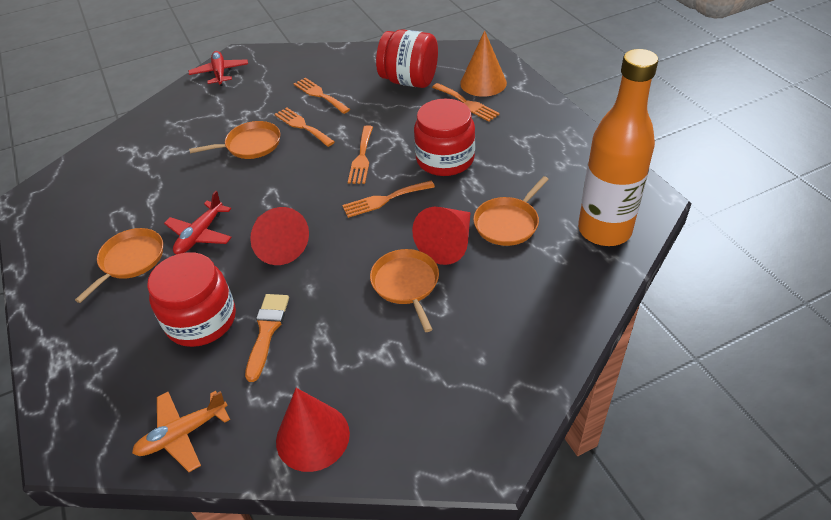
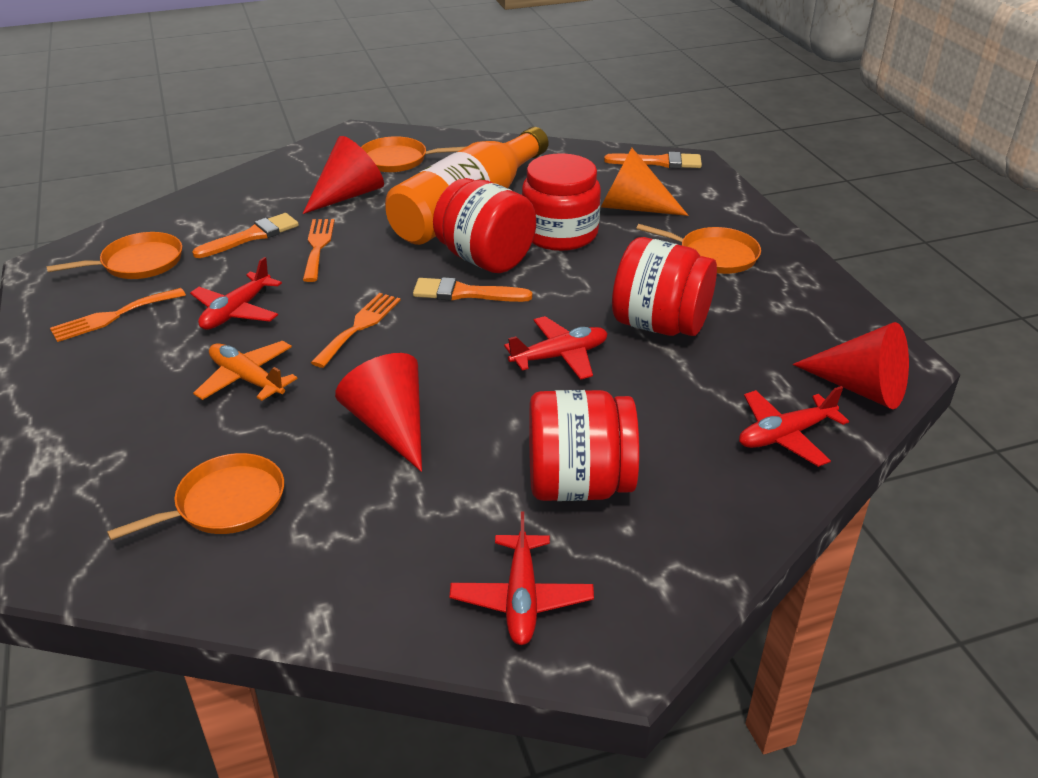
orange brush: [245,294,289,382] = 1 -> [192,213,299,258] [413,277,532,302] [604,152,702,168] = 3
orange fork: [275,107,335,147] [293,78,350,114] [342,181,435,218] [348,125,373,184] [432,83,500,122] = 5 -> [50,288,186,342] [303,219,335,282] [311,293,401,368] = 3
red jar: [147,252,236,347] [376,29,438,88] [414,99,475,176] = 3 -> [433,178,536,273] [522,153,601,251] [529,390,639,501] [612,237,717,336] = 4
red plane: [164,191,232,254] [189,51,248,86] = 2 -> [190,257,282,330] [450,511,594,645] [504,316,608,380] [739,386,849,467] = 4

